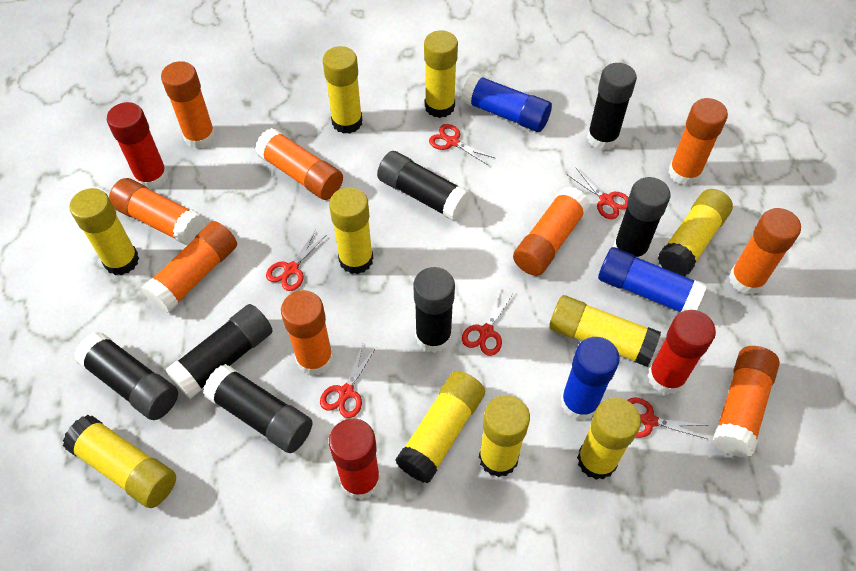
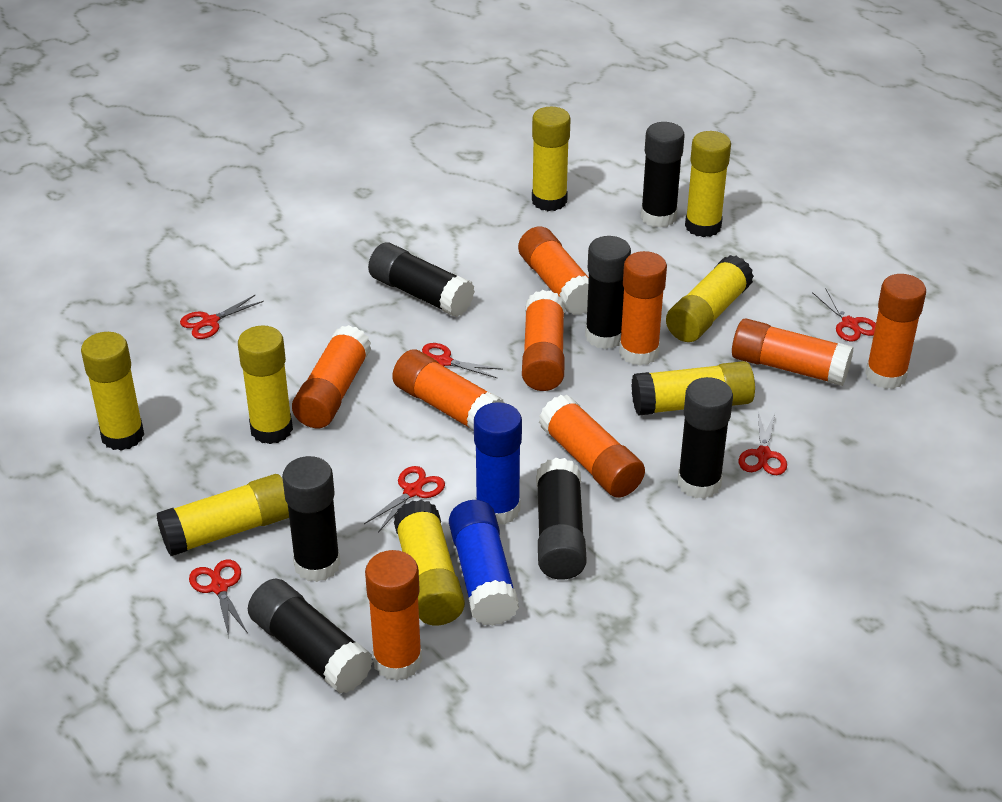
blue glue stick: [461,73,552,132] [561,337,620,421] [598,247,707,312] = 3 -> [449,500,519,626] [474,402,522,525] = 2
red glue stick: [107,102,168,190] [329,419,381,500] [647,310,716,395] = 3 -> none = 0
yellow glue stick: [63,415,176,508] [69,188,139,275] [323,46,362,134] [329,187,373,274] [395,371,485,483] [424,31,458,118] [479,395,530,477] [549,295,661,367] [577,398,641,480] [658,189,733,276] = 10 -> [81,332,144,451] [157,474,289,556] [238,325,293,444] [394,500,465,625] [532,107,571,211] [631,361,755,416] [666,255,754,342] [685,131,731,237] = 8

